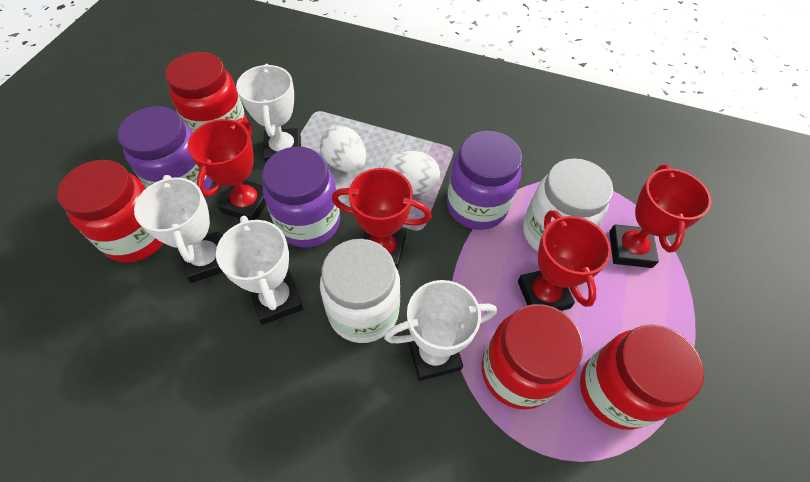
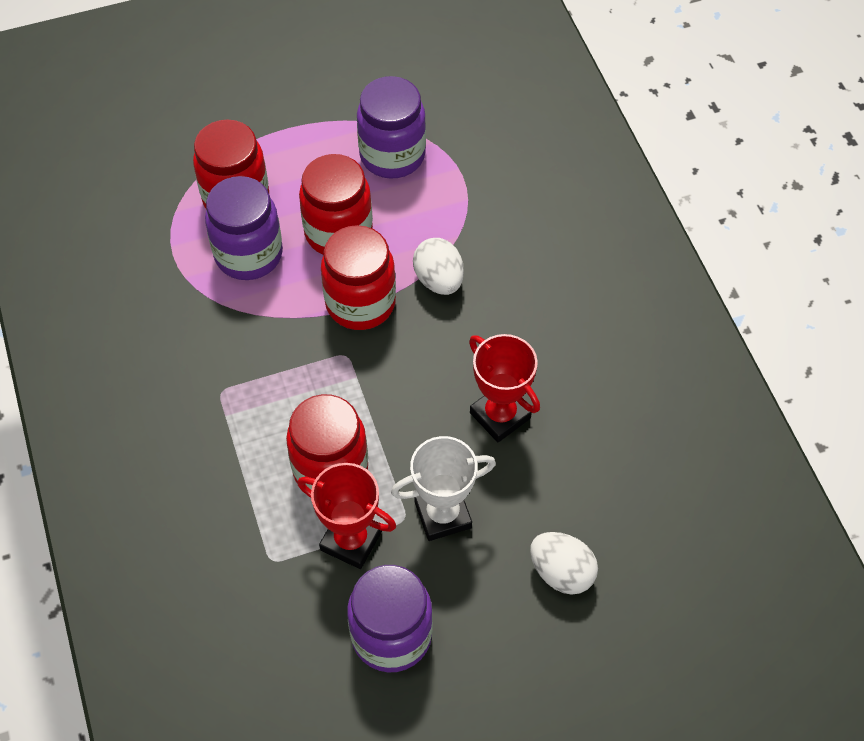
red trophy: [188,118,266,220] [332,168,431,270] [518,210,611,311] [609,165,711,268] = 4 -> [297,463,396,569] [469,334,540,442] = 2
white jar: [320,239,400,343] [523,158,613,251] = 2 -> none = 0
white trophy: [134,175,223,283] [216,216,303,325] [236,64,301,163] [384,280,497,381] = 4 -> [391,436,496,541] = 1

